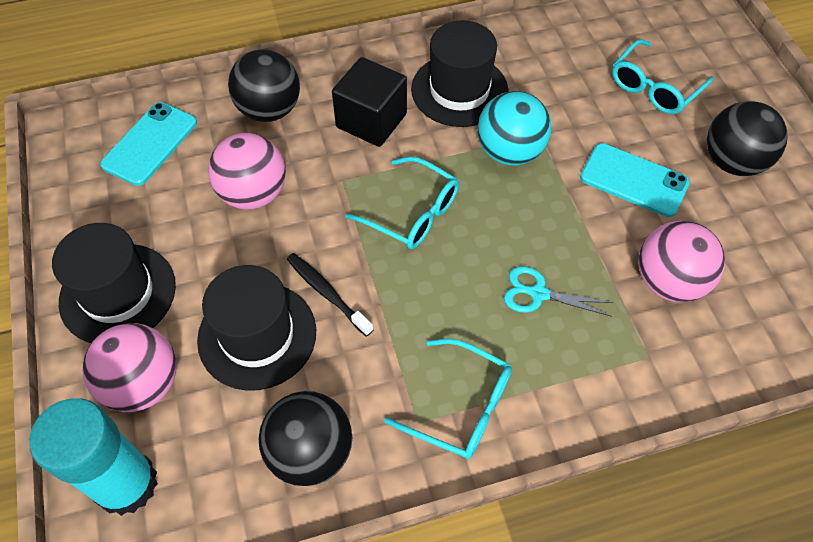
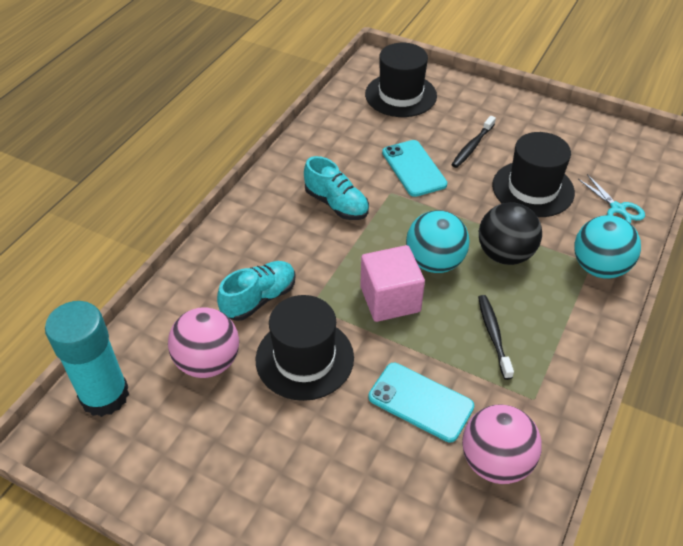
black ball: [228,49,300,122] [259,391,352,486] [707,101,788,176] = 3 -> [479,202,542,265] = 1
black cube: [332,57,407,147] = 1 -> none = 0
black toothbrush: [287,253,374,337] = 1 -> [451,116,496,168] [478,295,514,380] = 2
pink ball: [82,323,176,412] [208,133,286,210] [638,221,725,302] = 3 -> [168,307,239,378] [462,404,542,484] = 2
pink cube: none = 0 -> [360,245,425,322] = 1
turquoise ball: [477,91,552,166] = 1 -> [406,210,470,273] [574,215,641,279] = 2
turquoise glasses: [345,156,459,249] [384,338,512,459] [612,39,714,114] = 3 -> none = 0
turquoise shoe: none = 0 -> [217,261,296,321] [304,156,369,220] = 2

